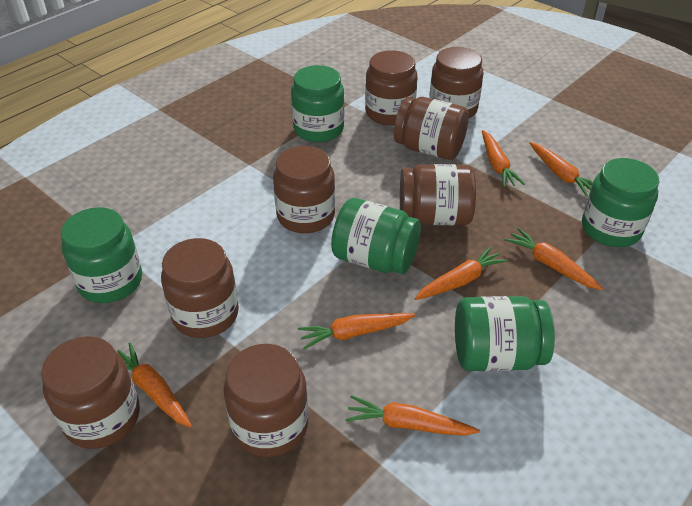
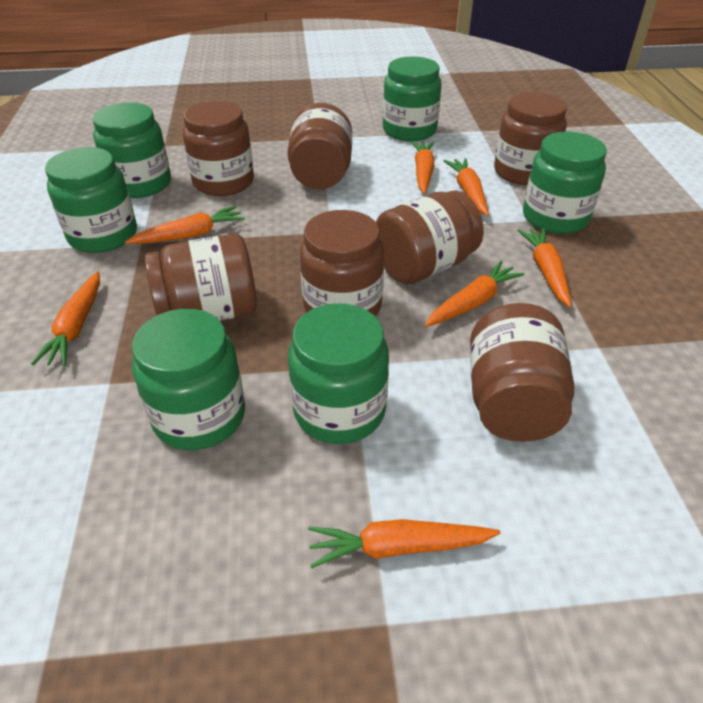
brown jar: [41,336,140,449] [161,238,239,338] [224,344,308,457] [273,146,335,233] [365,50,418,125] [394,97,469,160] [400,164,476,225] [429,47,483,118] = 8 -> [145,234,257,321] [183,101,254,196] [287,103,352,189] [300,210,384,317] [376,190,484,285] [470,303,574,442] [494,92,567,185] = 7
green jar: [61,207,142,303] [291,65,344,142] [331,198,421,274] [455,296,555,371] [582,158,660,247] = 5 -> [45,147,137,253] [92,102,171,198] [132,309,245,450] [288,303,389,444] [383,56,442,141] [523,132,607,234] = 6

